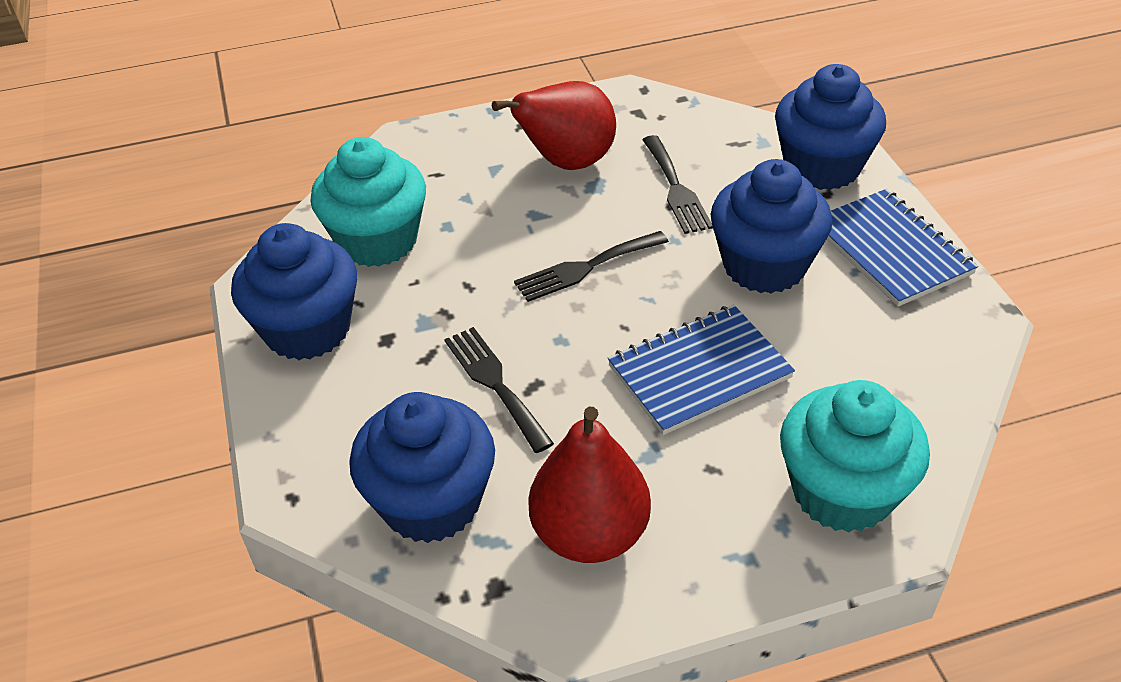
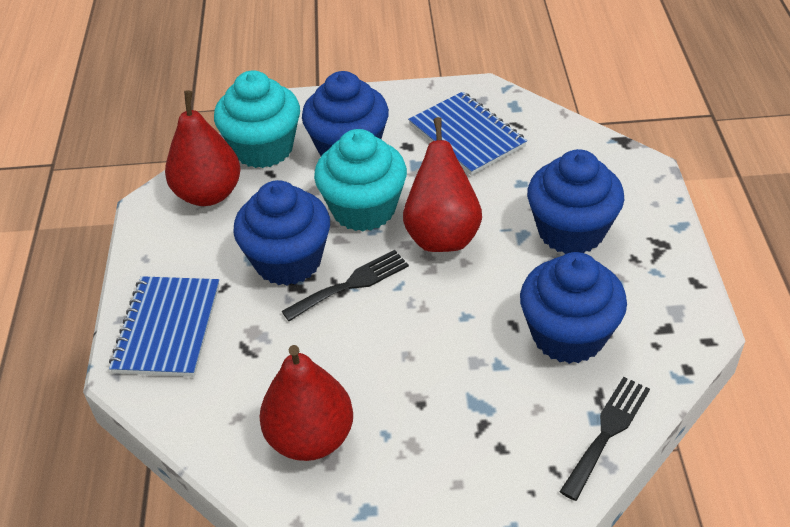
black fork: [444,327,554,453] [514,231,669,302] [642,135,713,234] = 3 -> [282,250,409,321] [560,377,650,501] = 2
red pear: [492,81,616,170] [528,406,651,563] = 2 -> [165,90,241,206] [259,345,353,461] [403,117,482,252] = 3

